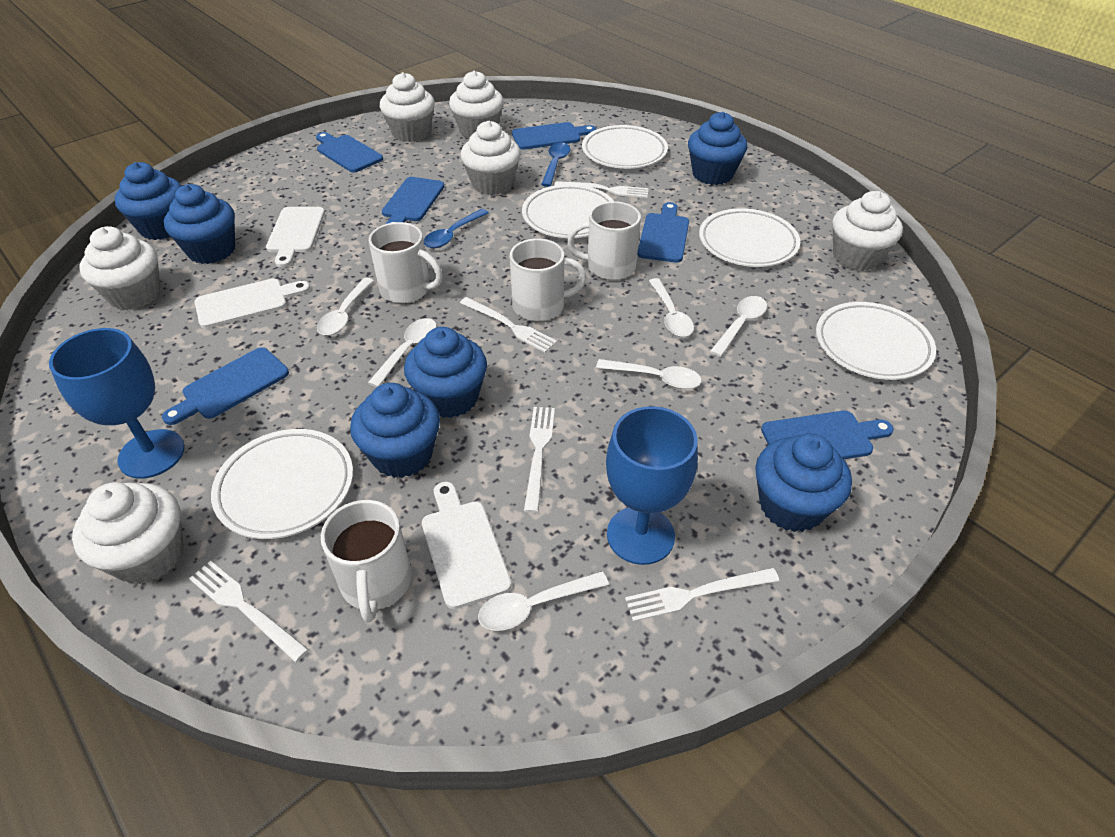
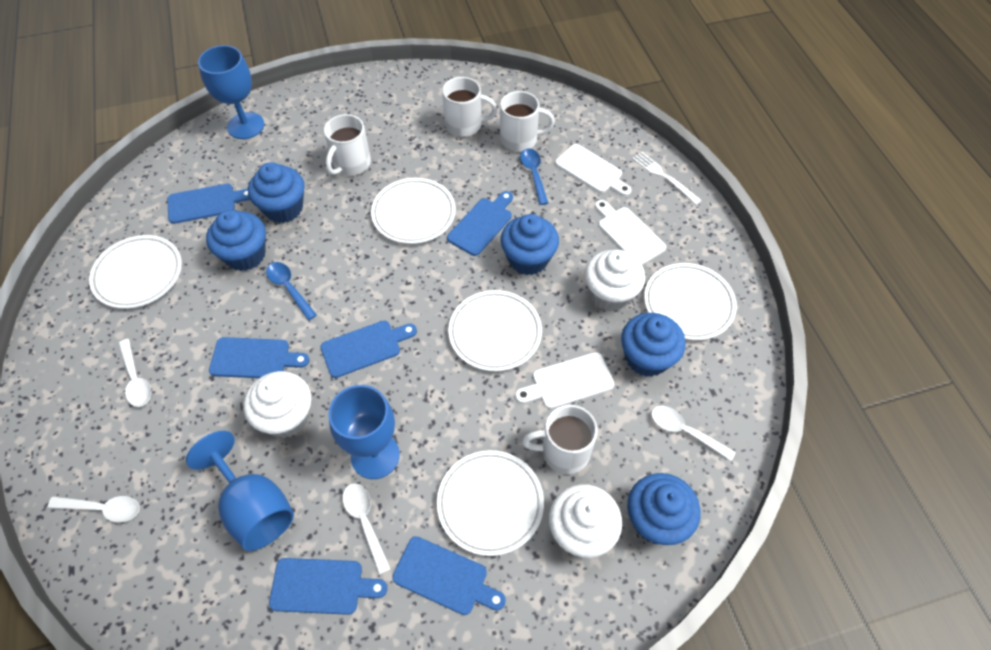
blue cupcake: [115,162,181,240] [164,184,235,264] [350,383,440,478] [404,327,487,418] [688,112,747,185] [755,433,852,532] = 6 -> [206,210,266,271] [248,162,304,223] [500,214,559,275] [621,313,686,377] [627,473,700,545] = 5
blue goblet: [49,328,185,479] [606,406,698,565] = 2 -> [186,431,294,551] [198,45,264,139] [328,385,400,479] = 3
white cupcake: [72,482,184,584] [80,226,161,310] [380,72,435,142] [449,71,504,138] [461,121,521,195] [832,191,903,271] = 6 -> [243,371,311,438] [549,484,622,558] [585,250,645,311] = 3
white fork: [189,561,309,662] [460,297,557,353] [524,407,555,513] [554,181,649,198] [625,568,779,622] = 5 -> [632,152,702,205] = 1
white spoon: [317,278,374,335] [368,318,437,387] [478,571,609,631] [596,359,702,389] [649,278,694,337] [710,296,767,357] = 6 -> [48,496,140,522] [118,339,151,407] [342,483,391,575] [651,406,736,461] = 4

